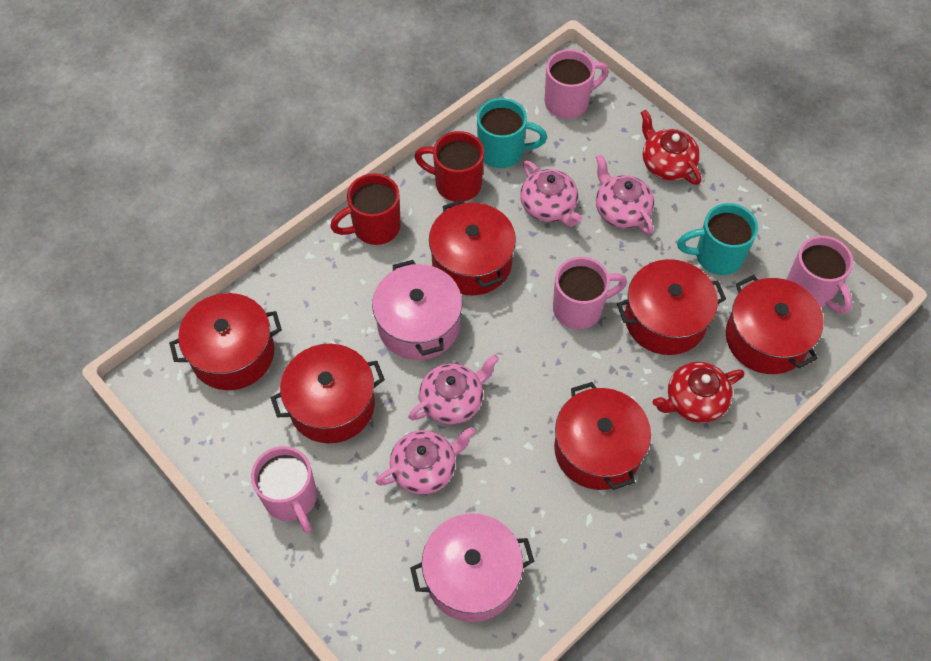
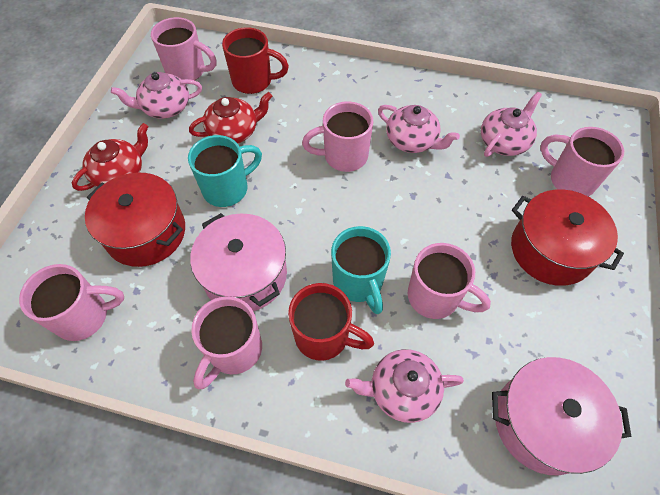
pink mug: [251,446,317,533] [545,49,609,119] [553,257,627,329] [786,236,853,314] = 4 -> [19,264,124,341] [151,17,217,80] [191,296,262,389] [302,101,373,172] [408,243,491,319] [540,127,624,197] = 6
red pot: [169,293,282,390] [271,344,385,443] [429,199,516,296] [554,382,651,490] [617,259,726,355] [726,275,824,374] = 6 -> [85,172,185,267] [511,189,624,286] = 2

